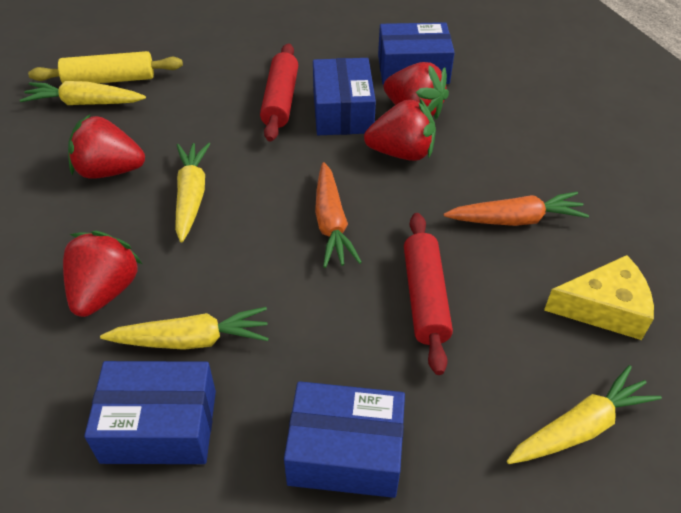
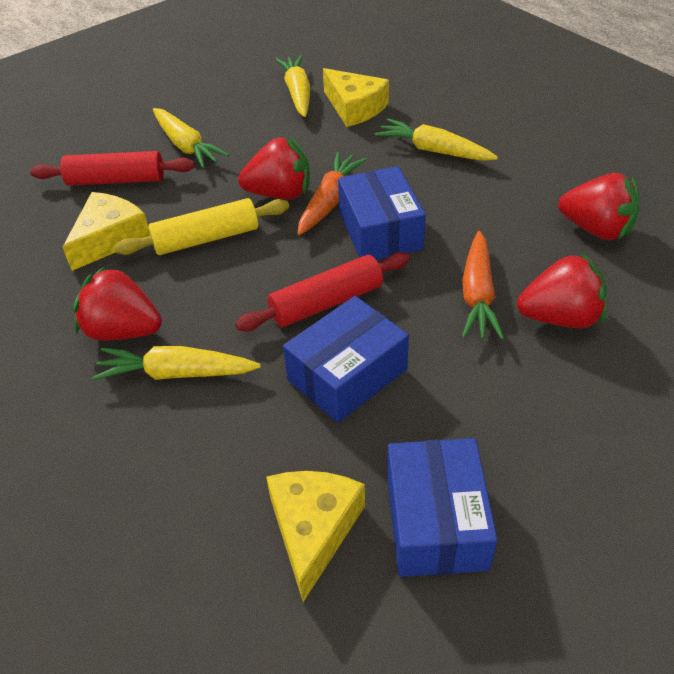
blue box: [84,361,216,464] [284,381,405,498] [313,58,376,135] [378,22,455,86] = 4 -> [283,296,409,423] [338,166,426,260] [387,438,498,577] = 3
yellow cheese: [544,255,654,340] = 1 -> [63,192,150,271] [266,471,365,602] [323,68,389,127] = 3

